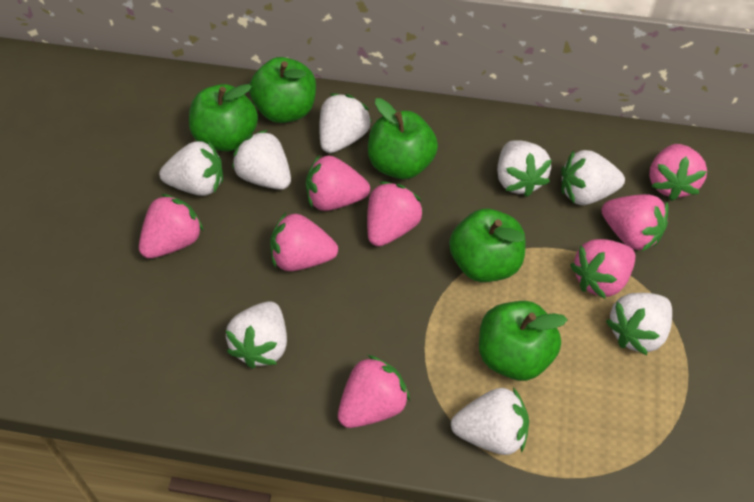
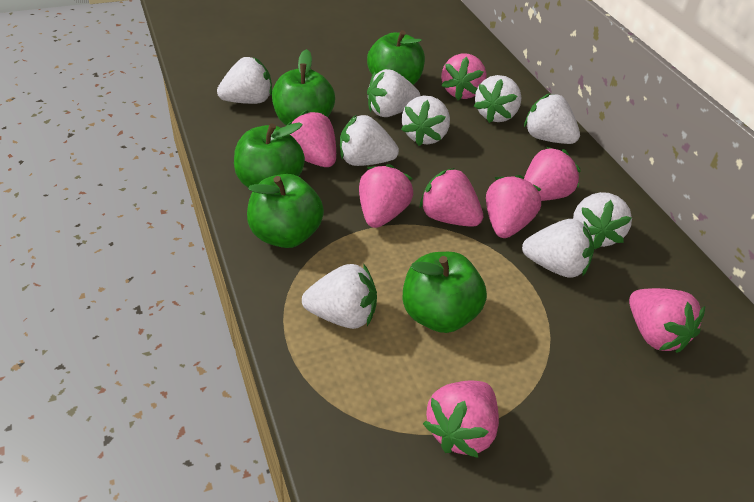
white strawberry: [159,140,223,196] [225,301,287,369] [232,130,291,190] [319,94,372,153] [451,387,529,455] [497,140,552,197] [561,150,625,205] [606,293,672,355] = 8 -> [217,57,272,104] [302,264,377,329] [340,115,399,166] [367,69,421,117] [401,96,450,146] [474,75,521,123] [522,219,594,278] [524,93,580,144] [573,192,632,249] = 9

